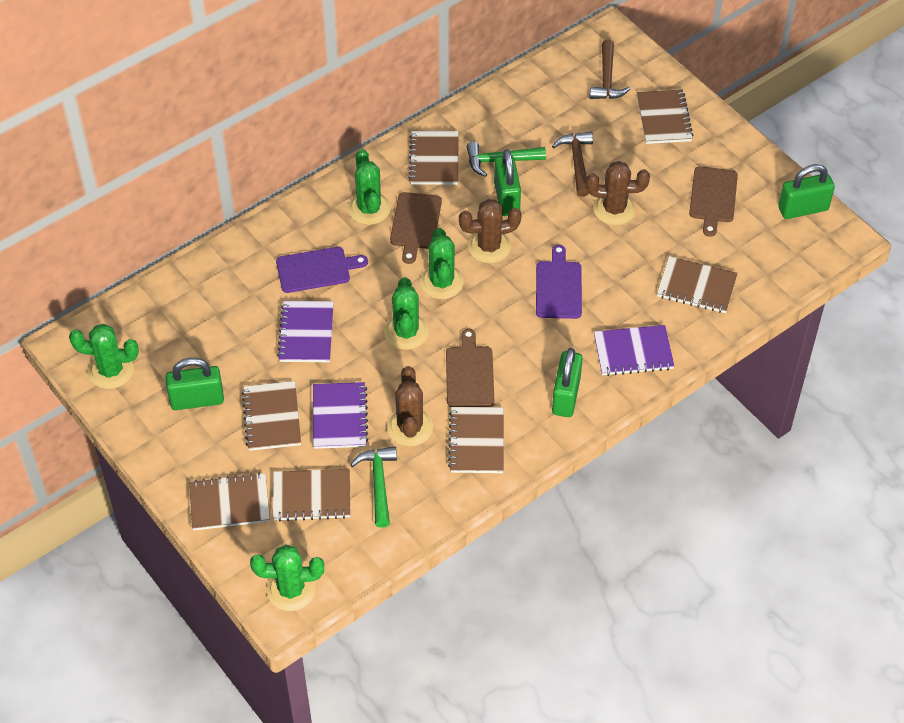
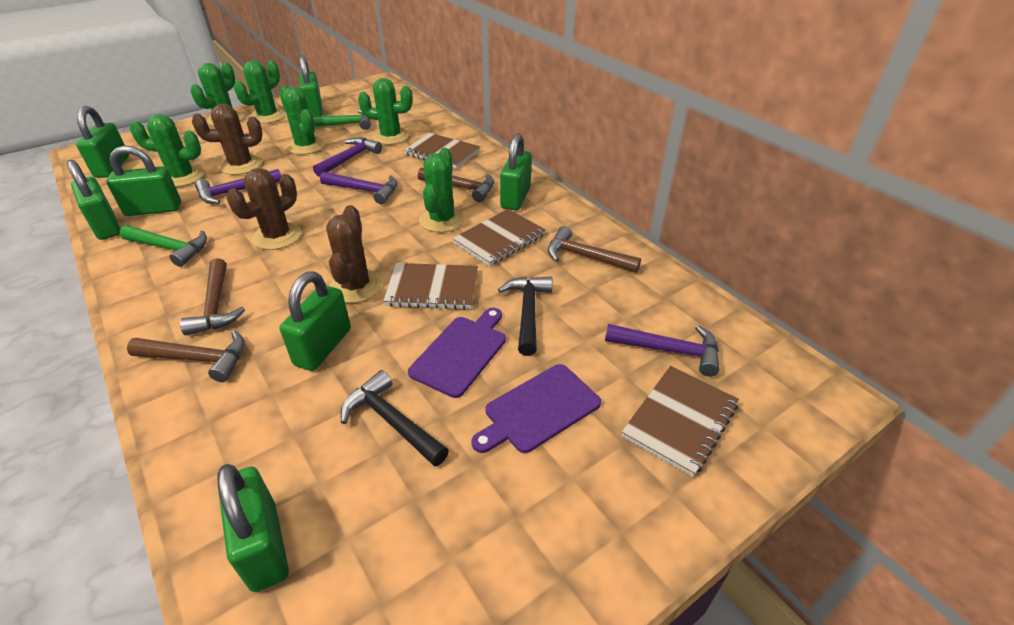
black hammer: none = 0 -> [341,370,449,467] [498,276,552,356] = 2
brown cutting board: [390,192,442,264] [446,329,494,407] [689,166,738,237] = 3 -> none = 0
brown hammer: [552,132,593,197] [590,40,631,99] = 2 -> [127,330,245,382] [180,258,245,335] [418,167,494,202] [548,226,641,273] = 4
brown notebook: [189,473,270,531] [242,381,301,451] [273,469,351,521] [409,131,458,185] [448,407,504,473] [637,89,693,144] [657,256,738,313] = 7 -> [383,263,478,310] [404,133,480,169] [452,209,546,266] [622,366,739,477] = 4
green cactus: [69,324,139,389] [250,545,324,611] [348,149,391,225] [384,277,429,350] [420,228,464,299] = 5 -> [130,114,204,187] [190,62,244,126] [234,60,285,124] [279,86,325,155] [358,78,413,145] [419,148,465,233] = 6
green padlock: [165,358,224,410] [494,149,521,216] [552,348,583,417] [778,164,835,219] = 4 -> [67,160,121,240] [76,106,129,178] [106,145,181,216] [217,464,289,592] [280,271,351,371] [299,55,323,116] [500,133,532,210] = 7
purple hammer: none = 0 -> [195,169,281,204] [313,137,382,177] [320,171,398,204] [605,324,720,377] = 4
purple notebook: [277,301,334,362] [313,382,368,449] [594,325,675,376] = 3 -> none = 0

